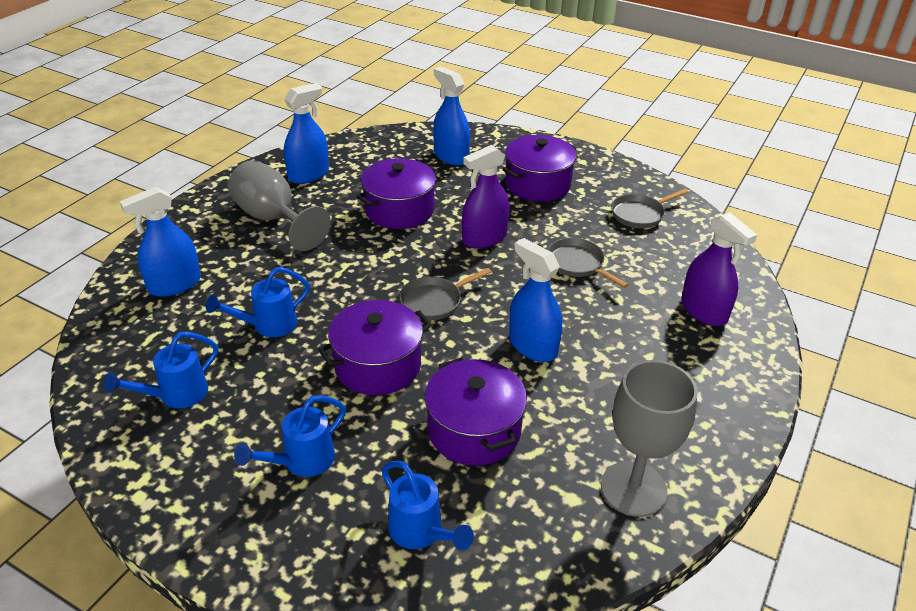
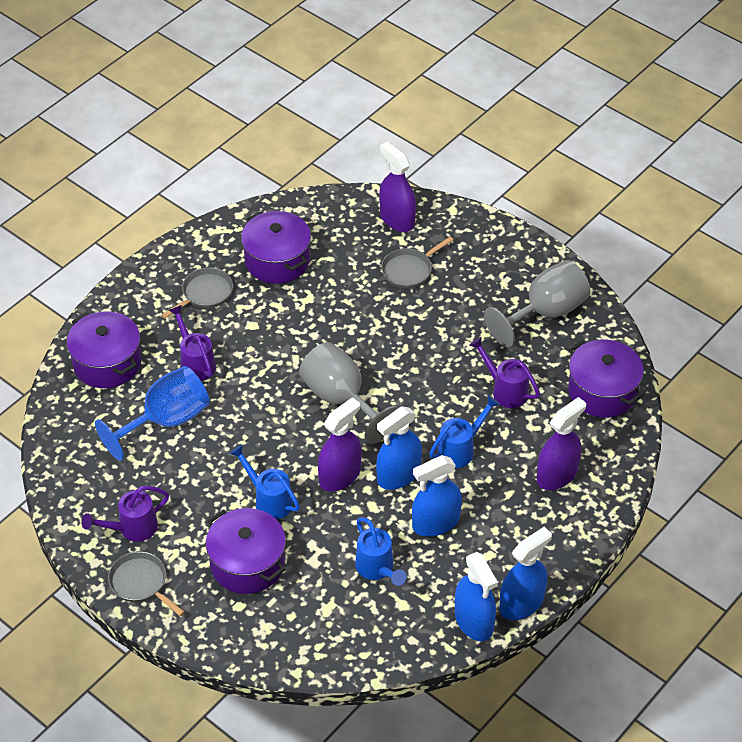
blue goblet: none = 0 -> [95,366,210,461] = 1
blue watering can: [104,332,218,408] [206,267,310,337] [234,395,346,477] [382,461,474,550] = 4 -> [229,445,300,519] [355,517,407,586] [429,395,500,468] = 3
purple spray bottle: [462,145,510,249] [681,212,757,326] = 2 -> [318,397,361,492] [379,141,416,232] [537,397,586,490] = 3
purple watering can: none = 0 -> [81,486,169,542] [169,305,216,381] [469,337,540,408] = 3

